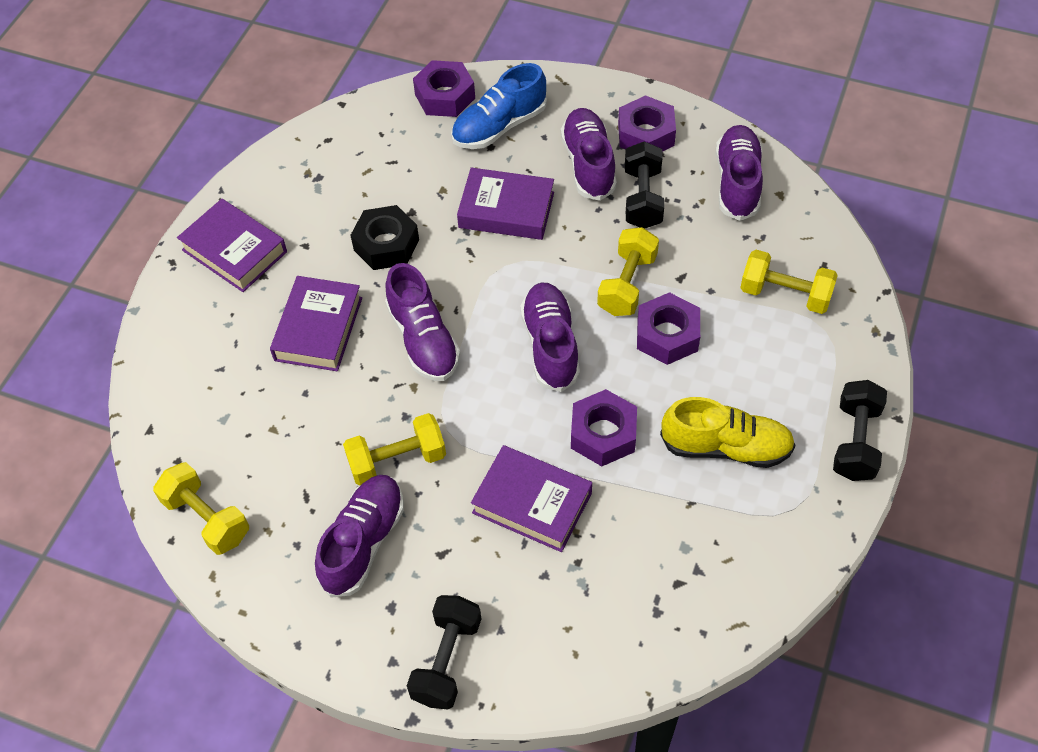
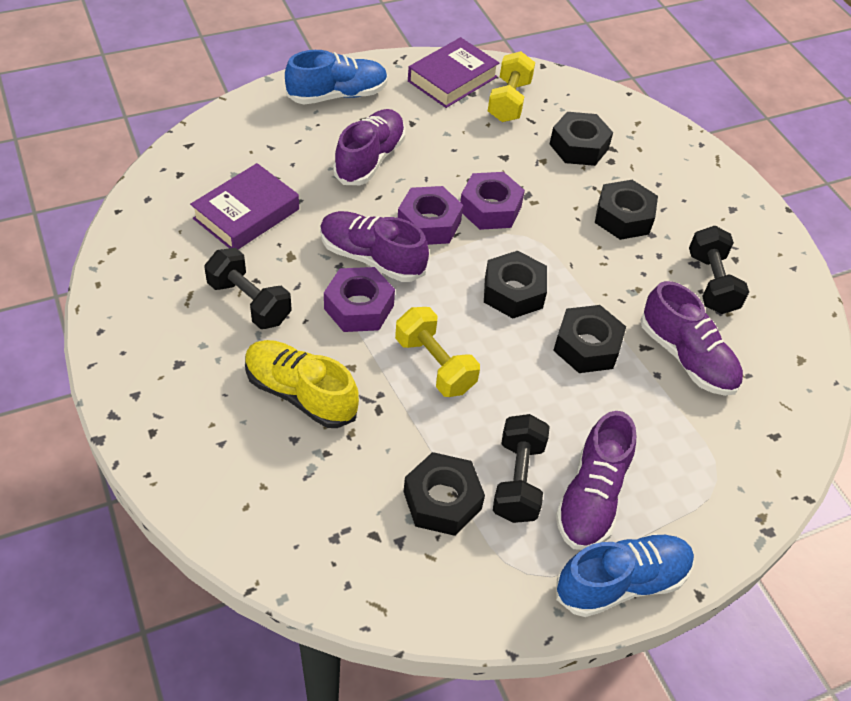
black nut: [350,205,419,270] = 1 -> [404,452,485,536] [484,251,547,318] [550,112,613,166] [553,305,626,373] [595,180,658,240] = 5
blue shoe: [451,63,547,149] = 1 -> [285,50,388,104] [556,533,694,617] = 2
purple book: [177,199,287,292] [270,276,362,371] [457,168,554,240] [471,445,592,552] = 4 -> [190,163,299,249] [408,37,499,108] = 2
purple nut: [413,60,475,117] [571,389,637,466] [618,95,676,152] [637,292,700,365] = 4 -> [324,267,395,332] [398,186,463,245] [460,172,525,230] = 3
purple shoe: [315,475,404,598] [385,263,460,381] [520,282,580,392] [561,108,617,201] [716,125,763,221] = 5 -> [320,211,429,282] [333,109,405,185] [556,411,636,550] [640,281,743,396] = 4
yellow dumbbell: [153,462,249,555] [343,413,446,485] [597,227,659,316] [740,250,838,314] = 4 -> [395,307,480,397] [488,51,535,122] = 2

